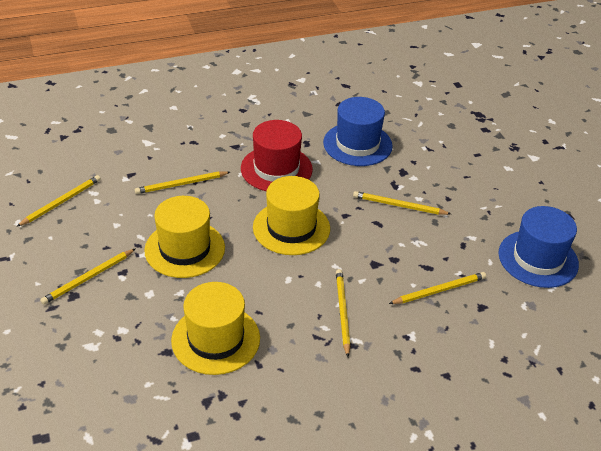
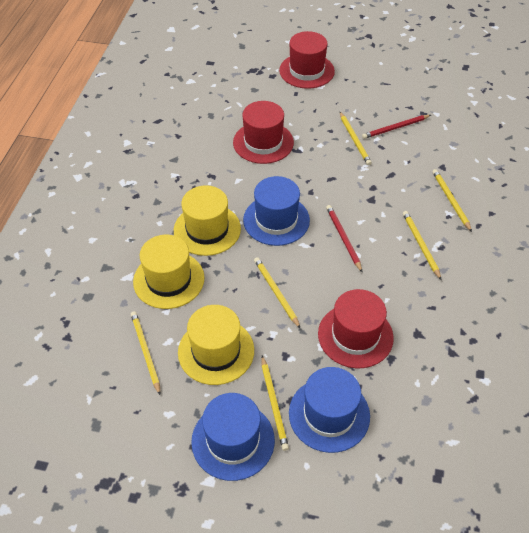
blue hat: [323,97,393,166] [498,206,579,288] = 2 -> [191,393,275,481] [243,176,310,246] [289,367,370,453] = 3
red hat: [241,120,313,191] = 1 -> [233,101,294,164] [279,31,335,89] [318,289,394,368] = 3
red pencil: none = 0 -> [326,205,363,273] [362,115,431,139] = 2

